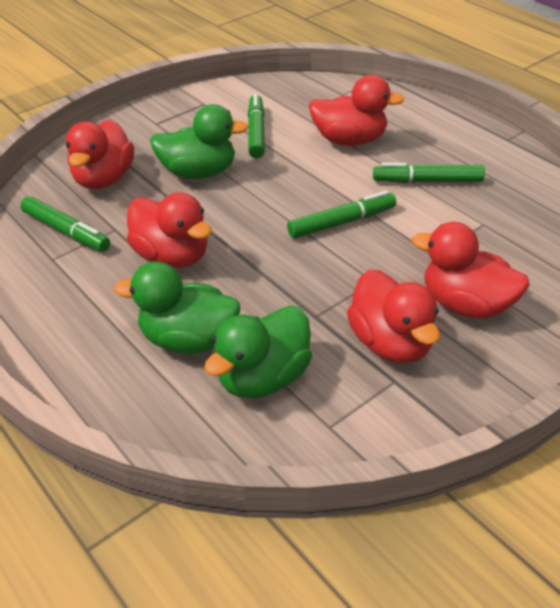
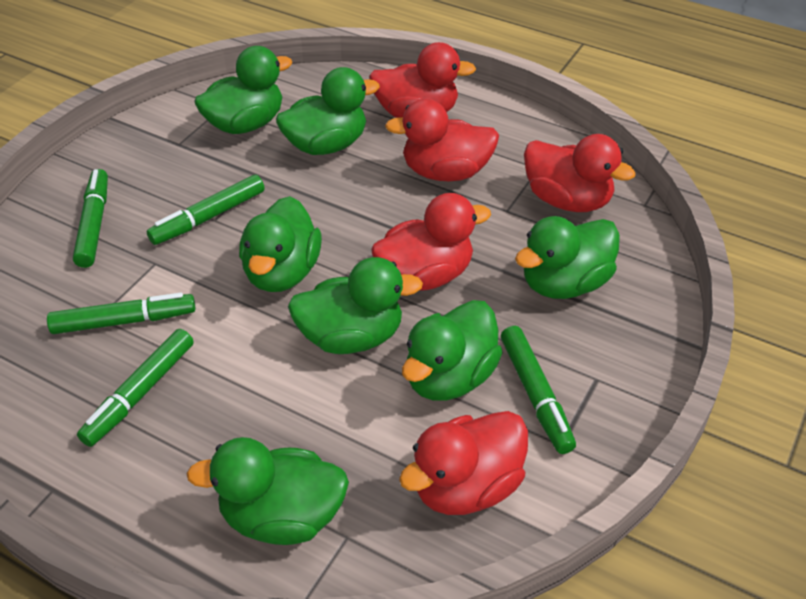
green duck: [114,261,240,354] [150,104,249,179] [204,306,312,398] = 3 -> [187,437,349,545] [194,46,292,134] [239,196,322,292] [276,67,380,155] [288,257,423,354] [402,300,503,401] [515,216,620,299] = 7
green marker: [20,196,110,251] [248,94,265,158] [287,191,396,239] [373,163,485,183] = 4 -> [47,293,196,334] [73,169,108,268] [77,329,194,447] [147,175,265,245] [501,326,576,454] = 5

